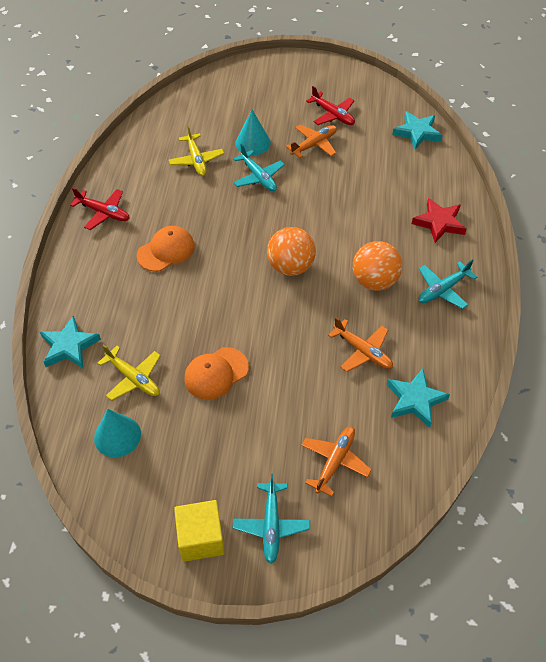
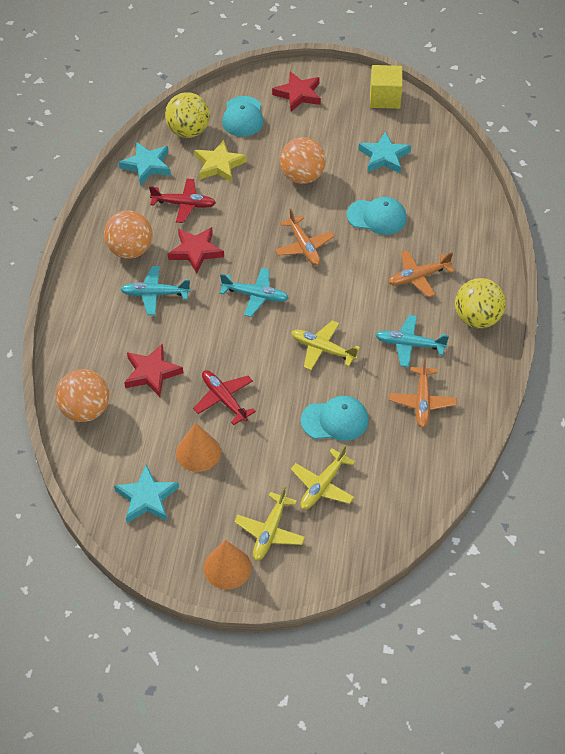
orange ball: [267,227,316,276] [353,241,402,291] = 2 -> [56,369,109,422] [104,210,152,259] [280,137,326,184] = 3
orange cap: [136,226,195,272] [184,347,249,400] = 2 -> none = 0
orange cone: none = 0 -> [176,423,221,472] [204,540,251,589] = 2
red star: [412,198,467,243] = 1 -> [124,343,183,397] [168,227,224,274] [272,72,321,112] = 3
turquoise cap: none = 0 -> [222,96,264,137] [301,396,368,441] [347,197,407,235] = 3
turquoise cone: [94,409,141,457] [235,110,271,155] = 2 -> none = 0
yellow ball: none = 0 -> [165,92,210,138] [455,278,506,328] = 2
yellow plane: [98,344,161,401] [169,125,224,176] = 2 -> [234,486,305,561] [291,320,360,370] [291,445,355,510] = 3
yellow star: none = 0 -> [195,140,247,183] = 1

